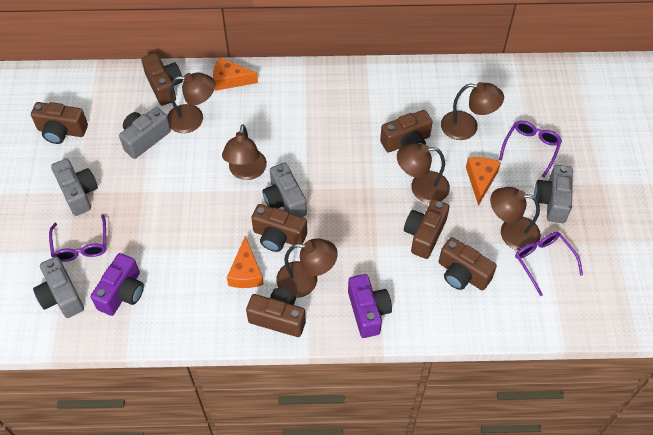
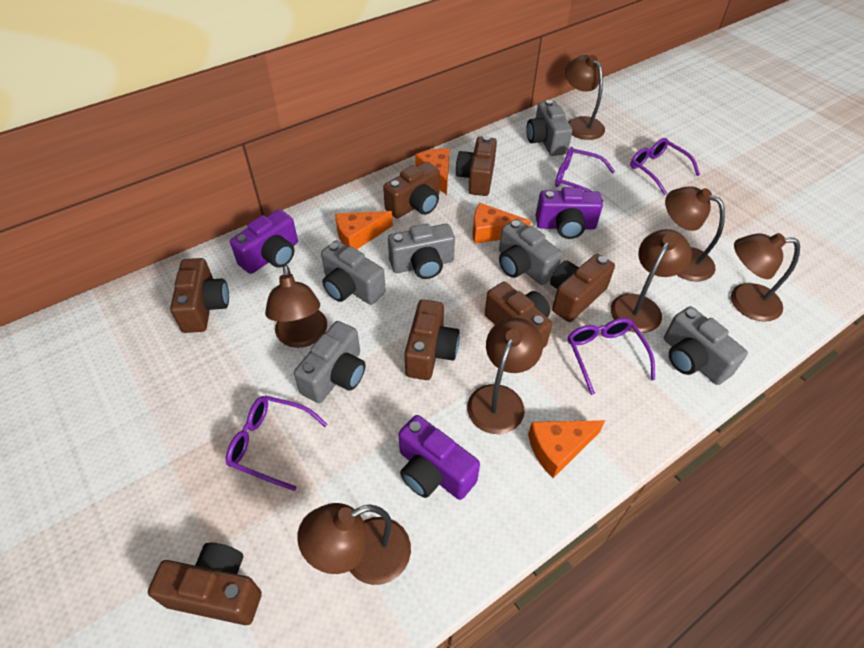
brown lamp: [167,72,215,133] [222,124,267,180] [276,238,338,298] [397,143,450,203] [441,82,504,140] [490,187,541,250] = 6 -> [265,265,327,348] [297,503,411,585] [467,318,543,434] [565,55,605,140] [611,229,692,333] [665,186,725,281] [731,233,800,322] = 7
grey camera: [33,256,84,318] [51,158,98,216] [119,107,171,159] [262,163,307,217] [534,165,573,223] = 5 -> [294,321,365,403] [321,240,386,305] [388,224,455,279] [499,219,562,285] [526,100,572,156] [664,306,748,385] = 6
orange cheese: [213,57,258,91] [227,236,264,288] [466,157,501,206] = 3 -> [335,211,393,249] [415,148,450,195] [473,203,531,244] [528,420,605,478] = 4
purple camera: [91,253,144,316] [348,274,392,338] = 2 -> [230,209,298,274] [398,415,480,500] [536,187,603,239] = 3
purple glasses: [49,215,106,262] [499,121,562,177] [515,232,583,296] = 3 -> [226,395,328,491] [555,147,615,202] [568,318,655,395] [630,138,700,195] = 4

